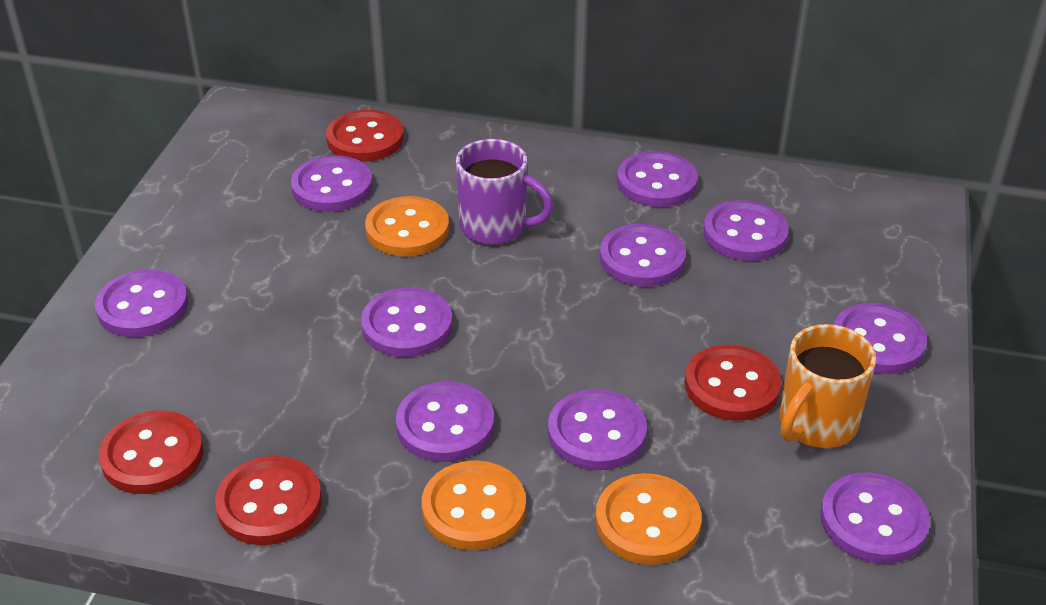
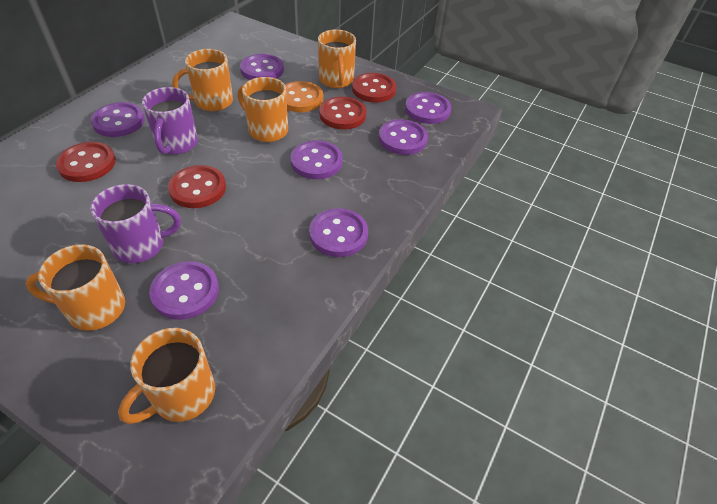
orange button: [365,196,449,256] [422,460,526,550] [595,473,702,565] = 3 -> [285,81,323,112] = 1
orange mug: [779,324,876,448] = 1 -> [25,244,125,331] [118,328,215,424] [172,49,233,111] [238,77,288,142] [318,29,356,88] = 5
purple button: [95,269,188,337] [291,155,373,212] [361,287,452,357] [396,382,494,462] [548,389,647,470] [600,224,686,287] [617,151,698,207] [703,200,789,261] [820,472,930,564] [834,303,927,374] = 10 -> [91,102,145,137] [149,261,219,320] [240,54,284,80] [290,140,343,179] [309,208,368,257] [379,119,428,155] [405,92,451,124] = 7
purple mug: [456,139,554,245] = 1 -> [90,184,181,263] [142,87,198,155] = 2

